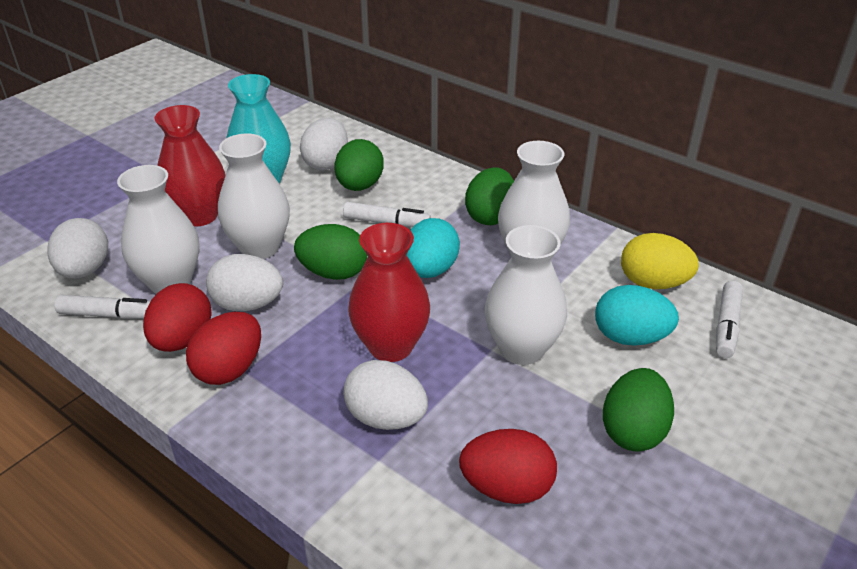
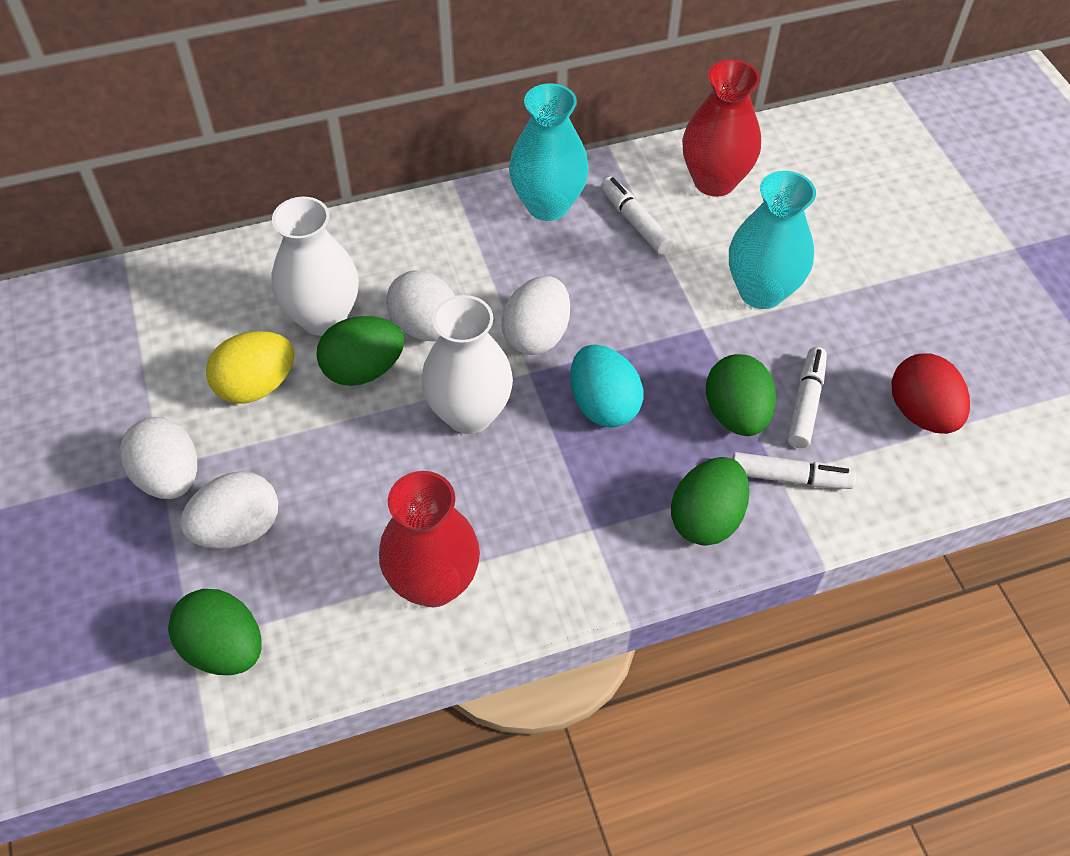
red egg: [143,283,212,352] [186,312,261,385] [459,429,557,504] = 3 -> [891,353,970,434] = 1
turquoise egg: [407,218,460,278] [595,285,679,346] = 2 -> [570,345,643,428] = 1
turquoise vase: [226,74,291,184] = 1 -> [509,83,589,221] [729,171,816,309] = 2
white vase: [117,165,199,294] [218,134,290,259] [485,225,567,365] [498,141,570,257] = 4 -> [272,197,359,336] [421,295,513,434] = 2

